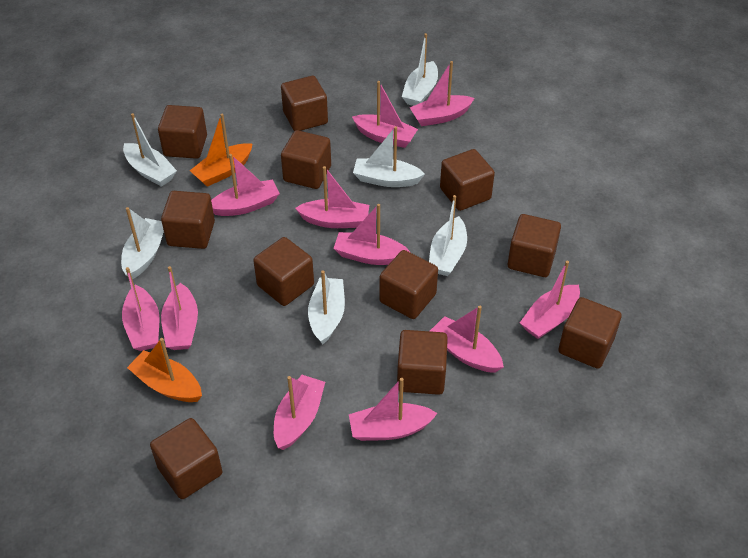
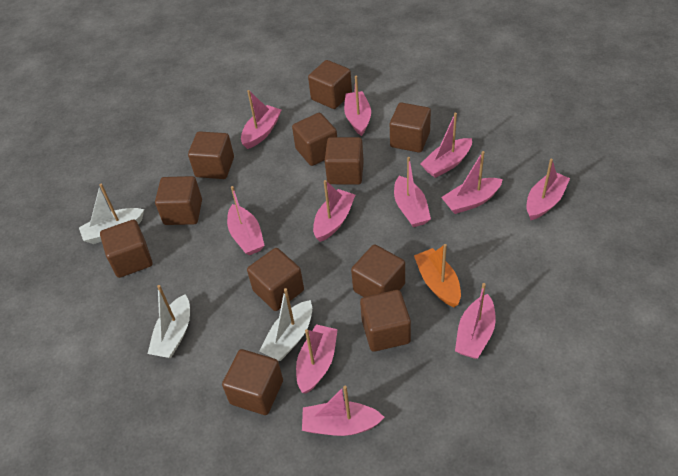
orange boat: [127,338,202,402] [190,114,252,187] = 2 -> [414,244,461,307] = 1
white boat: [121,207,164,279] [123,113,177,187] [308,270,345,345] [353,126,425,187] [402,33,438,106] [429,195,467,276] = 6 -> [79,184,144,244] [148,285,190,358] [259,288,312,361] = 3

